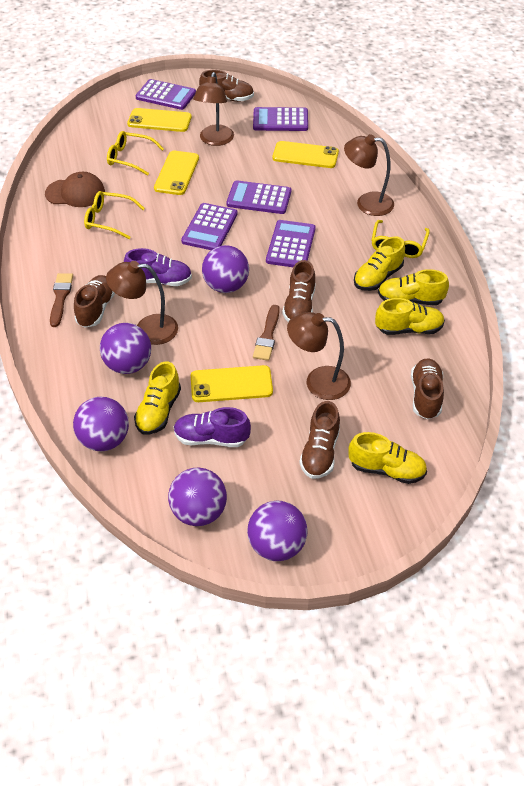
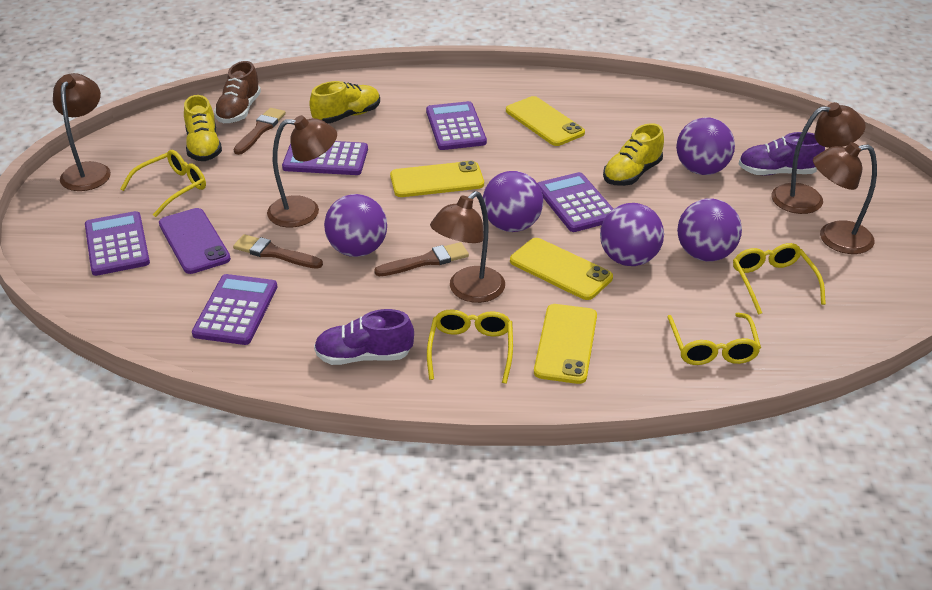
brown brush: [50,273,73,327] [253,305,280,361] = 2 -> [233,234,323,269] [234,108,286,155] [374,242,469,276] = 3
brown cap: [45,172,105,207] = 1 -> none = 0
brown lamp: [106,261,178,345] [193,72,234,146] [287,312,351,400] [344,134,394,216] = 4 -> [53,73,111,191] [267,115,337,227] [430,191,505,303] [771,102,866,214] [813,142,877,254] = 5
brown shoe: [74,275,115,328] [199,70,254,102] [282,260,316,322] [299,401,340,479] [411,358,444,420] = 5 -> [214,61,261,123] = 1
purple phone: none = 0 -> [159,208,231,274] = 1
yellow glasses: [84,191,145,239] [107,131,164,176] [371,220,430,258] = 3 -> [120,150,206,217] [427,309,513,384] [667,313,761,365] [733,243,826,315] = 4
yellow shoe: [134,361,181,434] [349,432,427,484] [354,236,405,291] [375,298,445,335] [378,269,449,305] = 5 -> [184,95,222,161] [309,81,380,123] [603,123,664,186] = 3

